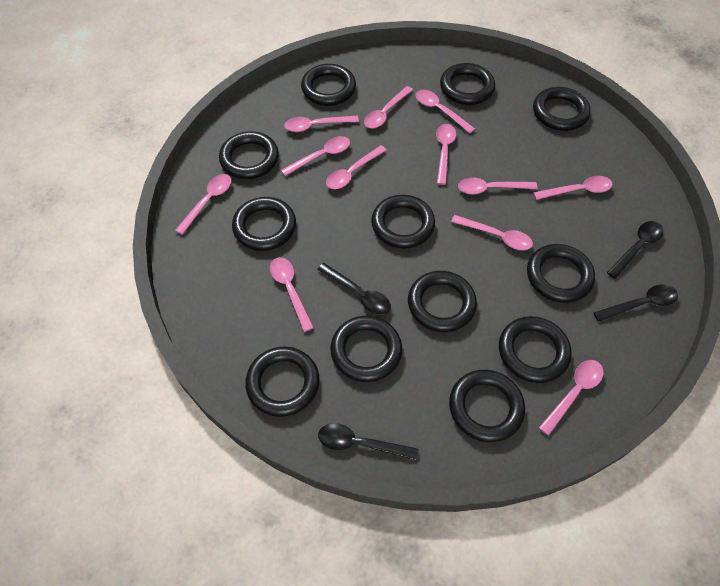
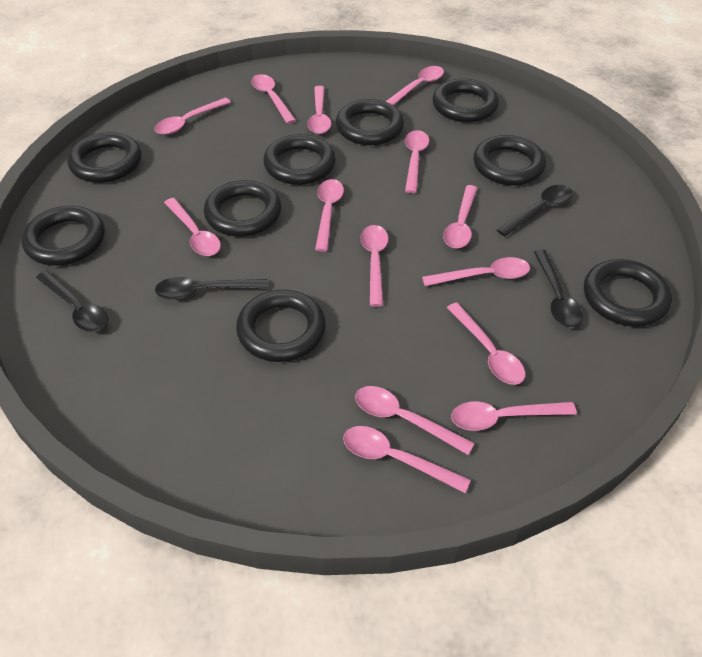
black ring: [219,132,279,179] [232,197,296,251] [245,346,320,417] [301,64,356,106] [330,316,402,382] [371,195,435,249] [408,271,477,332] [440,63,495,105] [449,370,525,442] [499,316,572,383] [527,244,595,303] [533,87,591,131] = 12 -> [21,206,105,266] [67,132,142,183] [204,180,282,237] [236,290,326,362] [263,134,336,185] [336,99,404,145] [432,79,499,122] [473,135,546,186] [584,259,672,327] = 9
pink spoon: [175,174,232,235] [270,257,314,332] [281,136,350,176] [284,116,359,132] [326,145,387,189] [364,86,413,128] [415,90,475,133] [436,124,456,185] [451,215,533,250] [458,177,537,194] [533,176,613,200] [539,360,604,436] = 12 -> [154,98,231,135] [164,198,221,256] [251,74,296,124] [307,86,331,134] [315,179,344,252] [343,426,471,493] [355,386,474,455] [360,225,389,307] [386,66,444,105] [405,130,429,193] [422,257,530,286] [443,185,478,248] [447,303,525,385] [451,401,577,431] = 14

